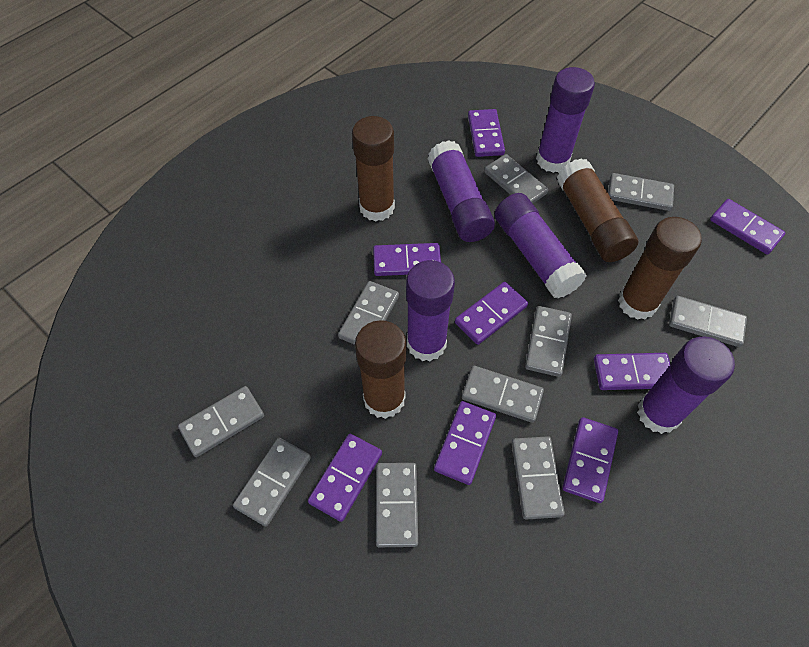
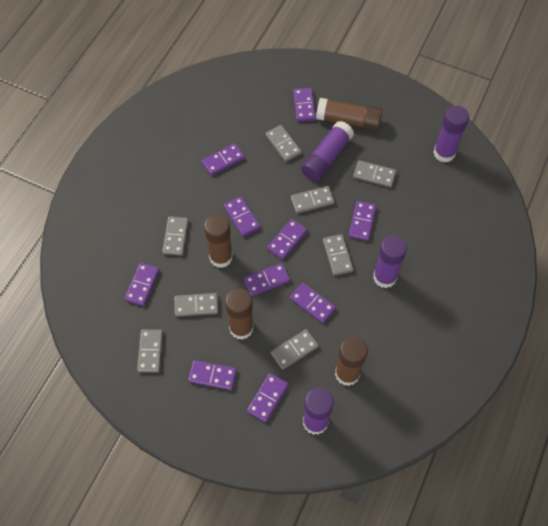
grey domino: [178,386,264,457] [233,438,311,526] [338,281,399,345] [376,463,418,547] [462,366,544,423] [484,154,548,204] [512,436,565,520] [525,306,572,377] [608,173,674,211] [669,296,747,347] = 10 -> [137,329,163,373] [162,216,189,256] [174,293,218,317] [265,125,302,162] [271,329,318,370] [291,186,334,214] [323,234,353,276] [353,160,396,187] = 8
purple domino: [308,434,382,522] [373,243,441,276] [434,401,496,485] [455,282,528,345] [468,109,505,157] [562,417,618,503] [594,353,670,390] [710,199,785,254] = 8 -> [124,263,159,306] [188,360,237,390] [202,143,244,176] [224,196,260,236] [244,263,290,296] [247,373,288,422] [267,219,307,259] [290,283,336,323] [293,88,316,121] [349,201,376,241] = 10
purple glue stick: [406,260,455,361] [428,140,495,242] [495,193,587,298] [536,67,595,173] [637,337,735,434] = 5 -> [301,121,354,181] [303,388,334,435] [373,235,407,288] [433,106,469,162] = 4

